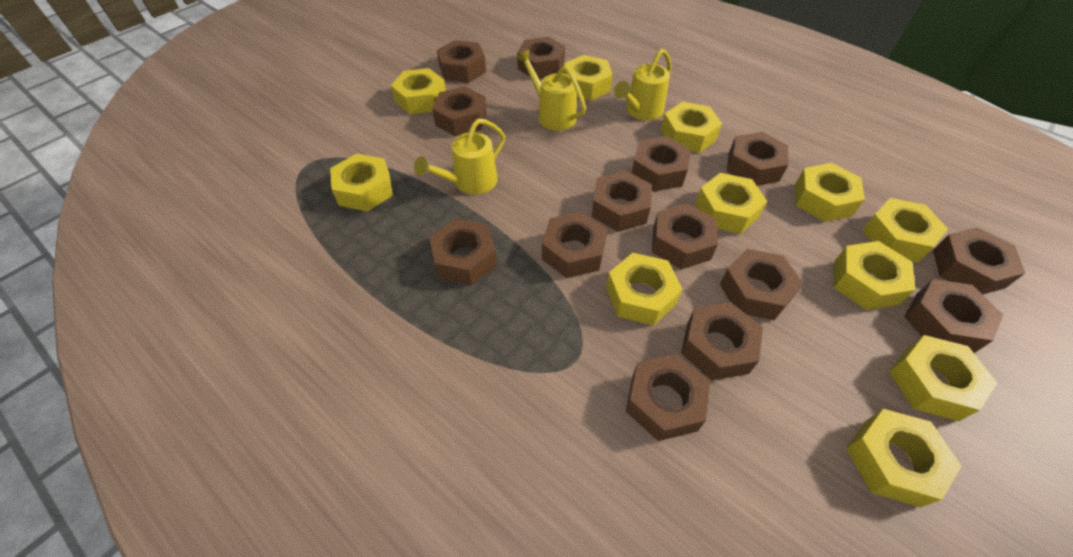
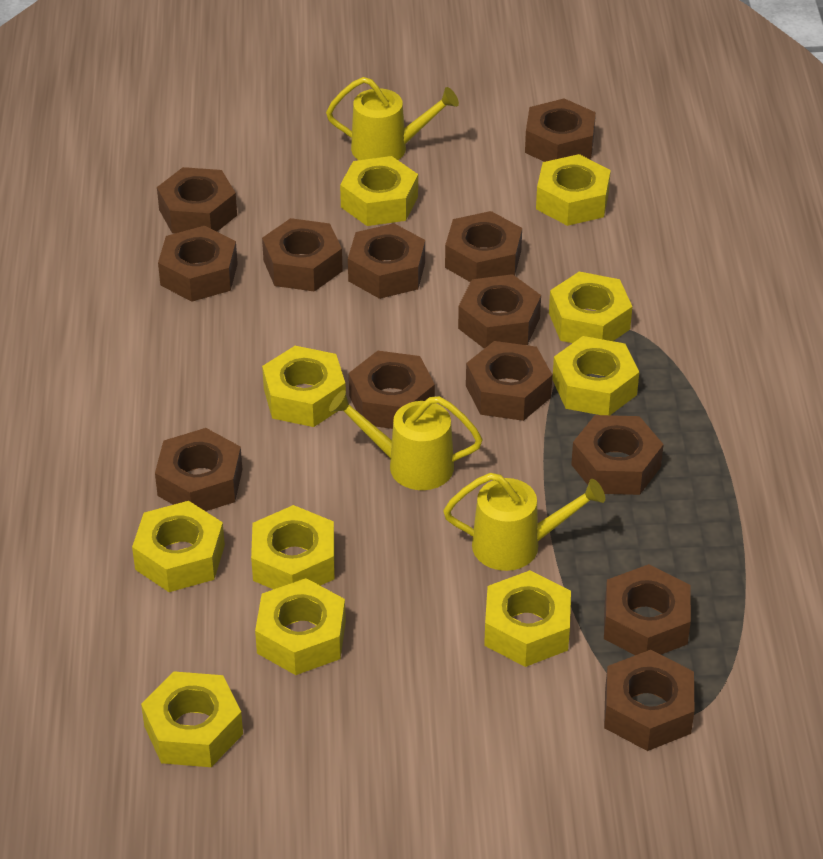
brown nut: [429,218,497,285] [432,87,487,136] [437,40,486,83] [517,37,565,79] [542,212,607,278] [591,170,652,232] [626,354,710,441] [631,136,691,192] [652,203,718,269] [681,302,763,380] [720,249,803,320] [727,132,788,186] [905,279,1003,353] [933,227,1025,295] = 14 -> [155,428,242,511] [157,167,237,233] [158,226,238,302] [262,218,343,292] [348,223,425,299] [349,351,435,429] [445,211,522,282] [458,274,541,349] [466,341,552,421] [525,98,596,162] [571,415,664,495] [604,564,691,655] [604,650,694,751] = 13
yellow nut: [330,153,393,212] [391,68,446,114] [564,55,613,101] [606,253,683,325] [661,102,722,153] [695,173,767,234] [795,163,865,222] [834,241,915,310] [846,409,962,507] [862,198,948,263] [889,335,997,421] = 11 -> [132,501,225,592] [141,671,243,767] [251,505,335,589] [255,578,346,675] [262,346,346,427] [340,156,418,226] [484,570,571,667] [536,154,611,226] [549,272,632,343] [552,336,639,415] = 10

